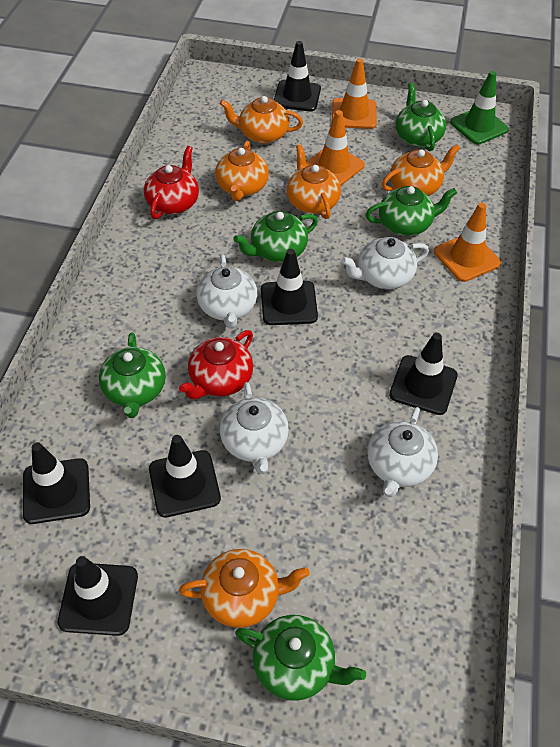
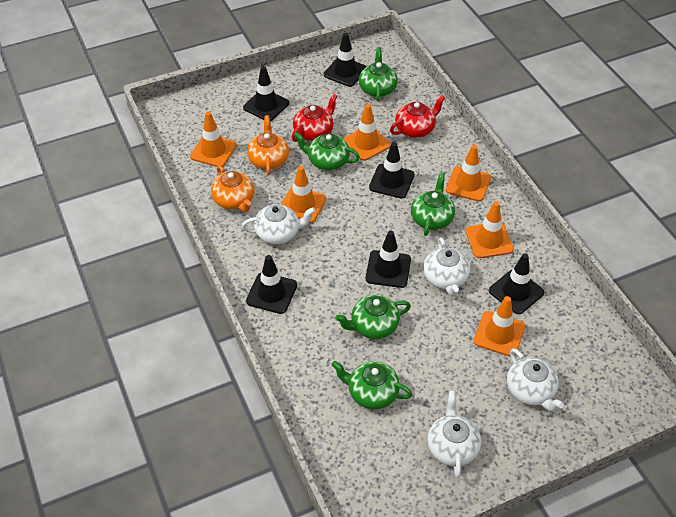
green traffic cone: [450,71,509,144] = 1 -> none = 0
orange teapot: [179,549,310,628] [215,141,269,201] [220,96,303,144] [287,145,341,219] [382,144,460,196] = 5 -> [211,165,255,212] [247,115,289,175] = 2
orange traffic cone: [306,110,365,185] [332,59,377,129] [434,203,501,282] = 3 -> [190,112,237,167] [281,166,326,223] [343,104,391,161] [446,145,491,201] [465,201,514,258] [473,296,525,357] = 6

